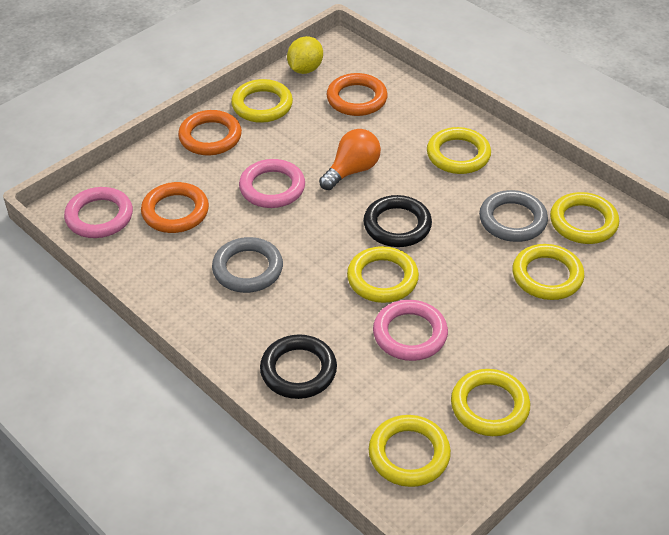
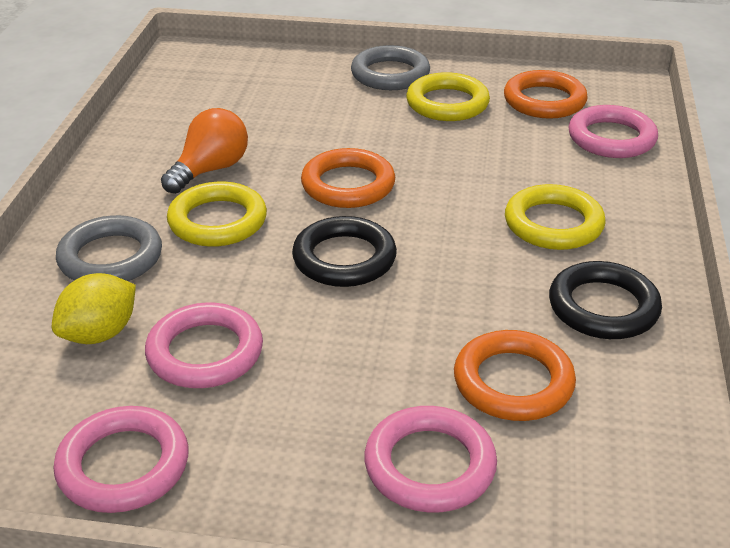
pink ring: [64,187,133,238] [239,159,305,208] [373,300,448,361] = 3 -> [54,406,189,513] [145,302,263,388] [364,406,497,513] [568,105,658,158] = 4
yellow ring: [231,79,293,123] [347,246,419,303] [369,415,451,487] [427,127,491,174] [451,369,530,436] [512,244,584,300] [550,192,619,244] = 7 -> [167,181,267,247] [406,72,490,121] [505,184,606,250] = 3

